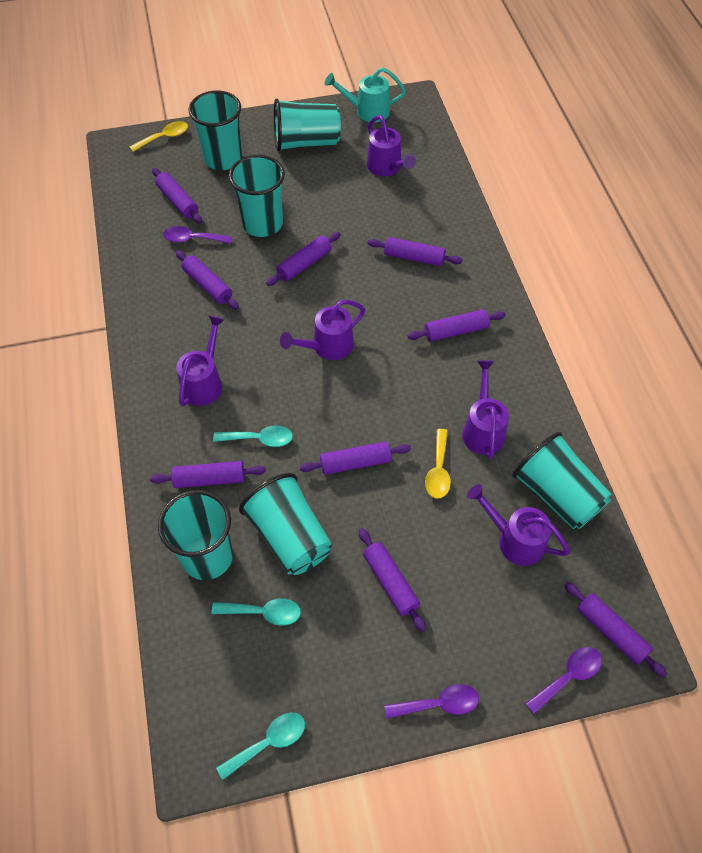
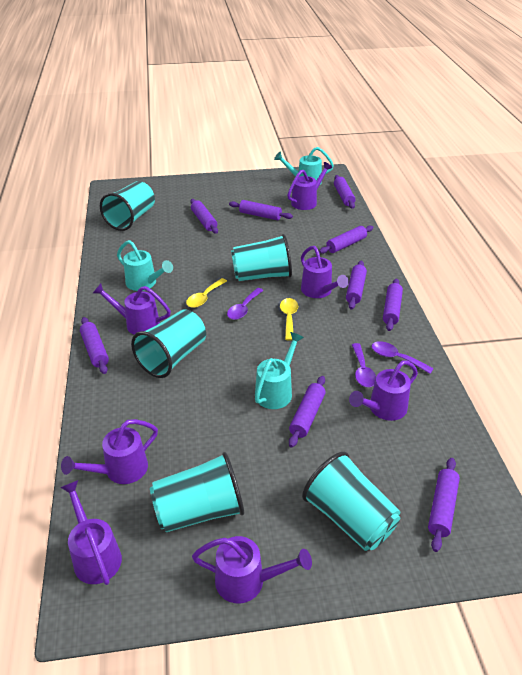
purple watering can: [176,315,225,406] [280,300,365,360] [367,115,416,176] [462,360,509,459] [467,484,570,566] = 5 -> [60,480,122,585] [61,419,158,484] [93,283,171,335] [192,536,312,603] [287,162,333,210] [301,246,349,298] [349,360,418,421] = 7
turquoise cup: [158,490,233,580] [188,90,242,170] [229,155,285,237] [239,473,332,575] [274,99,341,152] [512,432,612,529] = 6 -> [100,181,155,231] [131,309,206,378] [150,452,244,532] [231,234,292,281] [302,452,400,551] = 5
turquoise spoon: [211,598,301,626] [213,425,293,447] [216,713,305,780] = 3 -> none = 0
turquoise watering can: [325,67,406,122] = 1 -> [117,240,173,291] [255,332,304,409] [274,147,334,185] = 3

